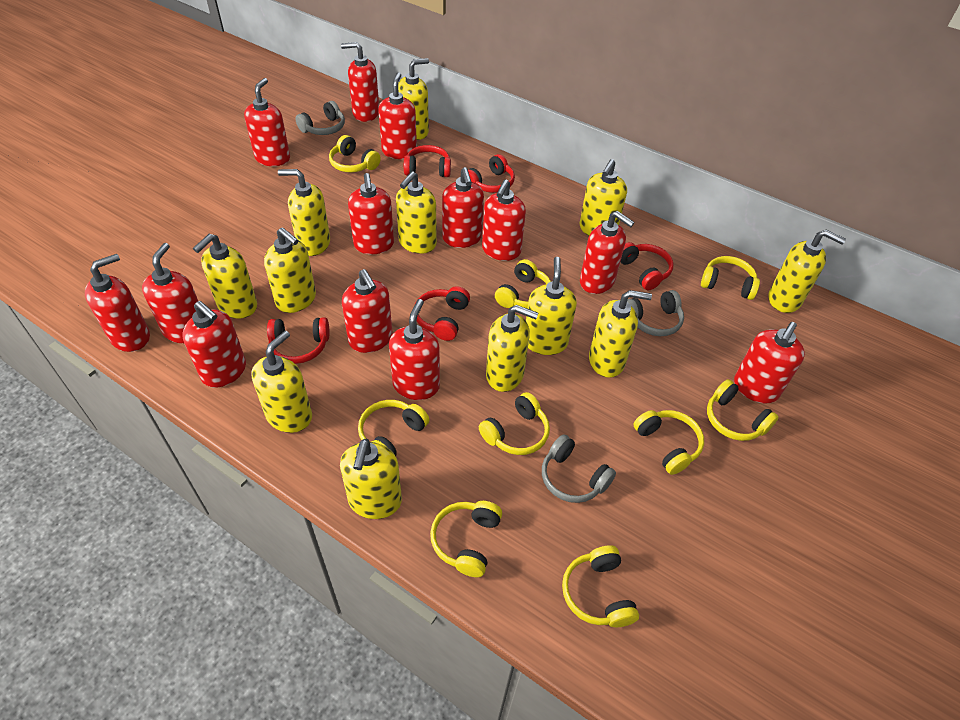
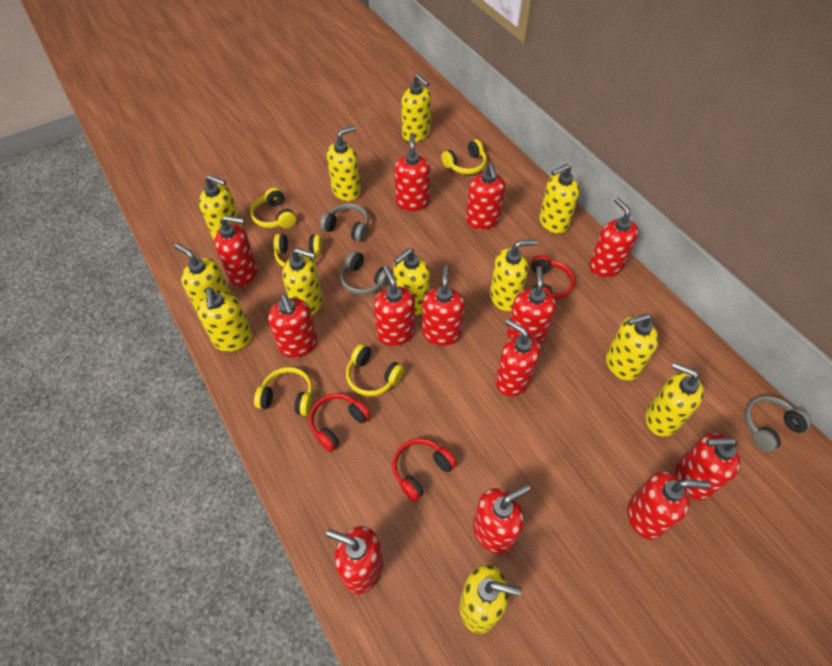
red headphones: [267,317,329,364] [404,145,451,177] [417,286,470,341] [468,154,515,193] [621,242,673,290] = 5 -> [309,393,371,452] [392,438,457,502] [531,255,575,299] = 3
yellow headphones: [329,135,381,172] [358,400,429,456] [430,501,502,577] [479,392,550,455] [495,259,551,308] [562,545,639,627] [633,410,704,475] [701,256,760,300] [707,379,779,441] = 9 -> [250,187,296,228] [254,367,313,416] [273,234,322,267] [346,344,405,396] [441,139,487,174] = 5

